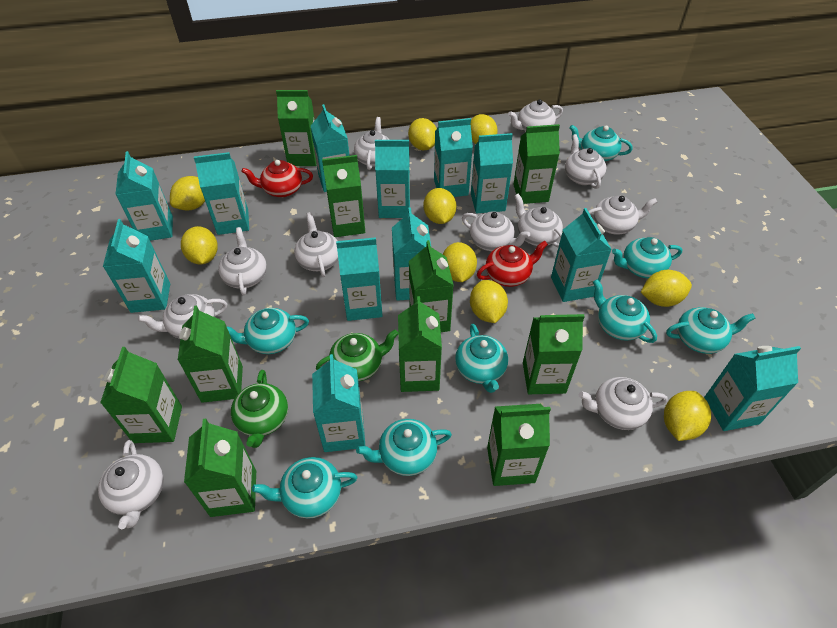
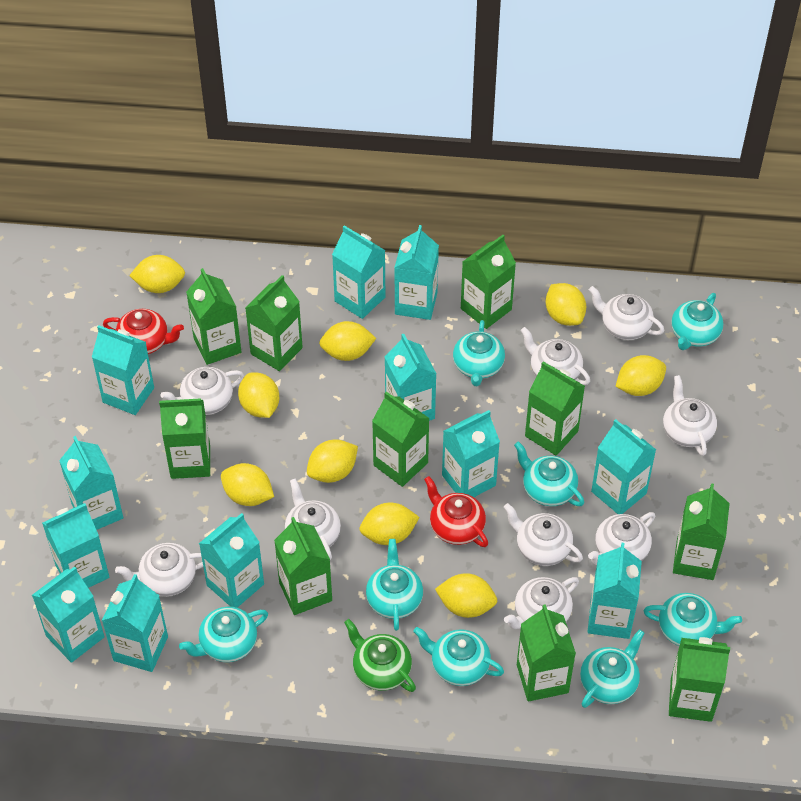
green teapot: [231,370,288,448] [316,330,398,382] = 2 -> [344,619,416,692] = 1
white teapot: [98,440,164,529] [138,294,227,339] [218,227,267,296] [294,212,338,277] [354,117,390,170] [462,211,530,251] [508,99,563,131] [514,194,563,247] [565,134,606,189] [579,377,668,430] [588,196,657,234] = 11 -> [115,543,203,596] [161,367,244,415] [285,478,341,560] [504,503,583,566] [504,577,579,629] [520,327,590,385] [588,512,655,565] [589,286,664,340] [663,375,717,456] = 9

